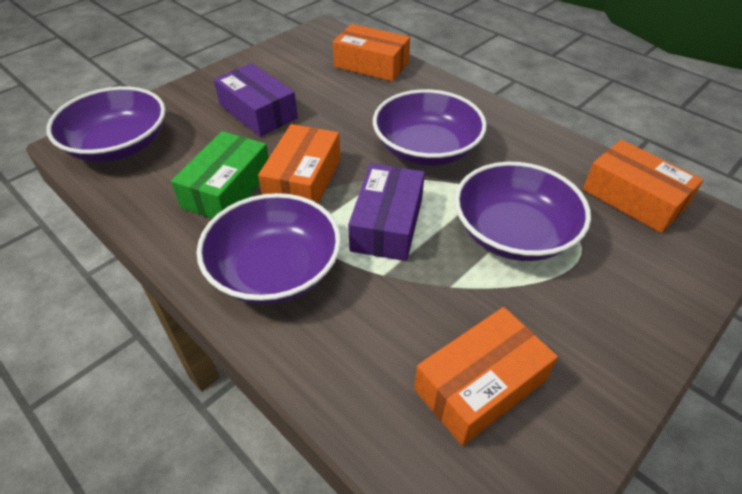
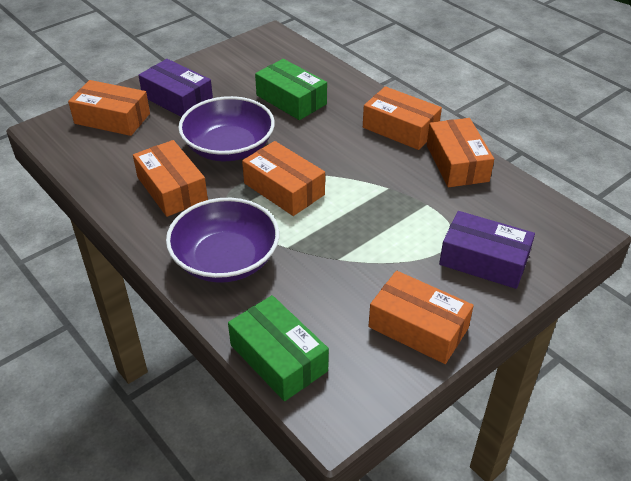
green box: [171,131,269,219] = 1 -> [228,295,329,401] [255,59,327,120] = 2
orange box: [258,124,340,203] [333,24,410,81] [414,307,558,446] [583,140,703,233] = 4 -> [68,80,150,136] [133,140,208,217] [242,141,325,216] [363,86,442,150] [369,271,474,364] [427,118,494,187] = 6
purple bowl: [46,86,165,162] [197,193,341,304] [373,89,487,166] [455,162,591,261] = 4 -> [166,198,279,283] [178,96,275,161] = 2

